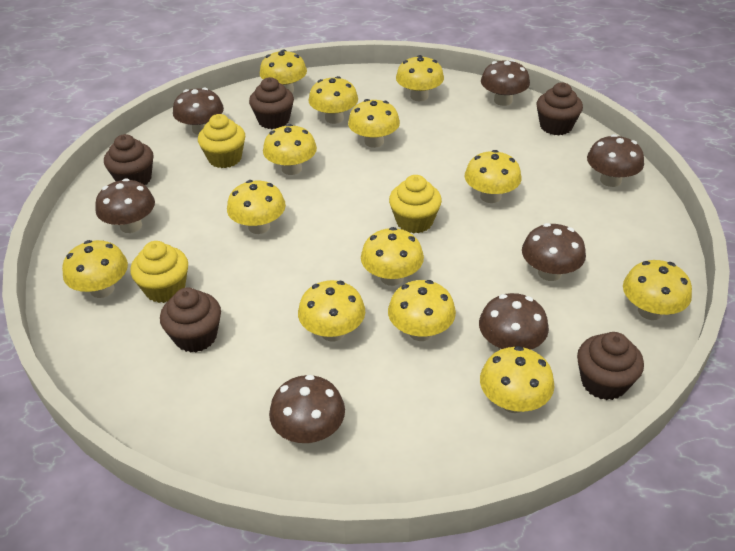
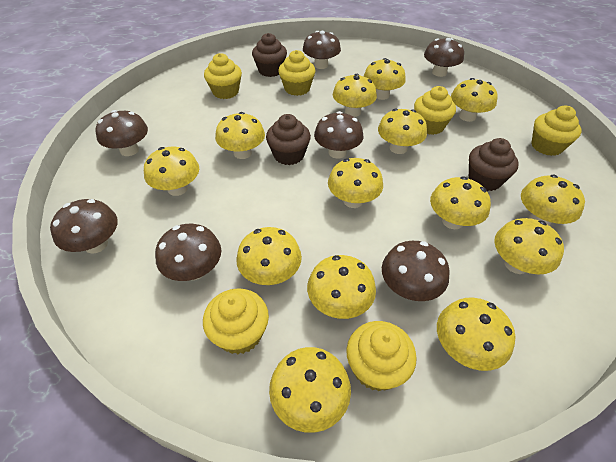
brown cupcake: [104,134,154,185] [160,288,221,353] [249,77,294,129] [536,82,583,136] [577,332,644,400] = 5 -> [252,33,287,77] [266,114,311,165] [469,138,519,191] = 3
yellow cupcake: [130,241,188,303] [198,114,245,168] [389,175,442,233] = 3 -> [203,289,269,354] [204,53,242,99] [278,50,315,96] [346,321,417,391] [414,86,456,135] [531,106,582,156] = 6
yellow mushroom: [62,240,128,298] [227,180,286,234] [260,50,307,93] [263,124,317,175] [298,280,365,341] [309,76,358,124] [348,99,400,148] [361,227,424,286] [388,280,456,341] [396,55,444,101] [465,150,522,203] [480,346,554,413] [623,260,692,320] = 13 -> [144,147,199,196] [215,112,265,159] [236,227,302,285] [269,347,351,433] [307,255,376,319] [328,158,383,208] [333,74,377,117] [364,58,406,100] [378,108,427,154] [430,176,491,229] [437,298,515,371] [451,78,498,122] [494,218,564,274] [521,175,585,226] = 14

